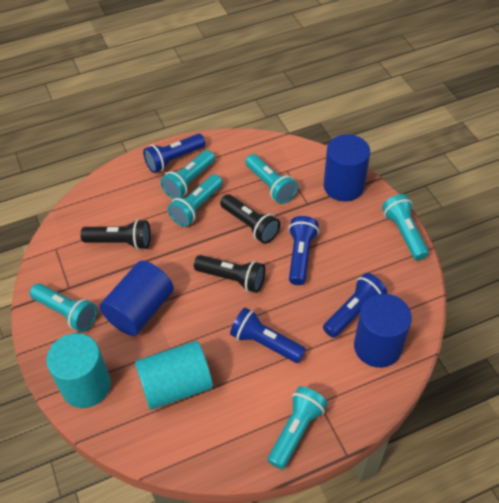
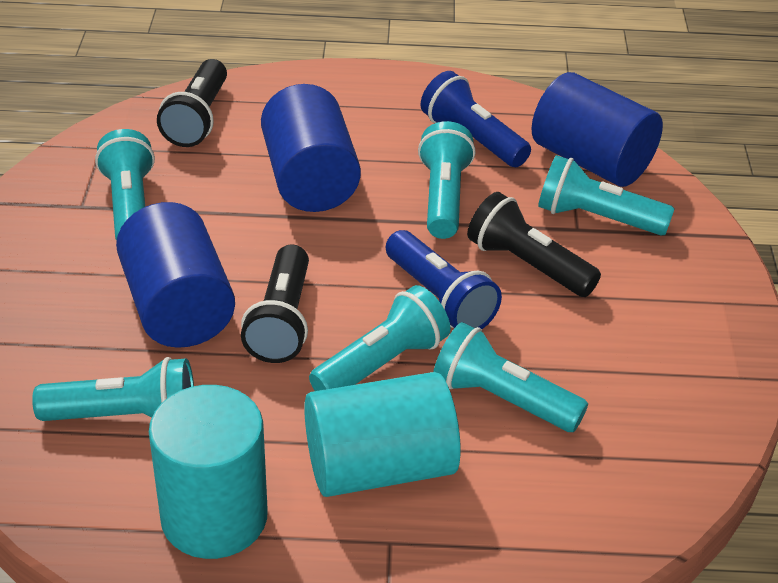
blue flashlight: [143,134,205,173] [230,308,306,363] [288,216,319,285] [323,273,387,338] = 4 -> [386,230,502,329] [421,71,531,167] = 2

